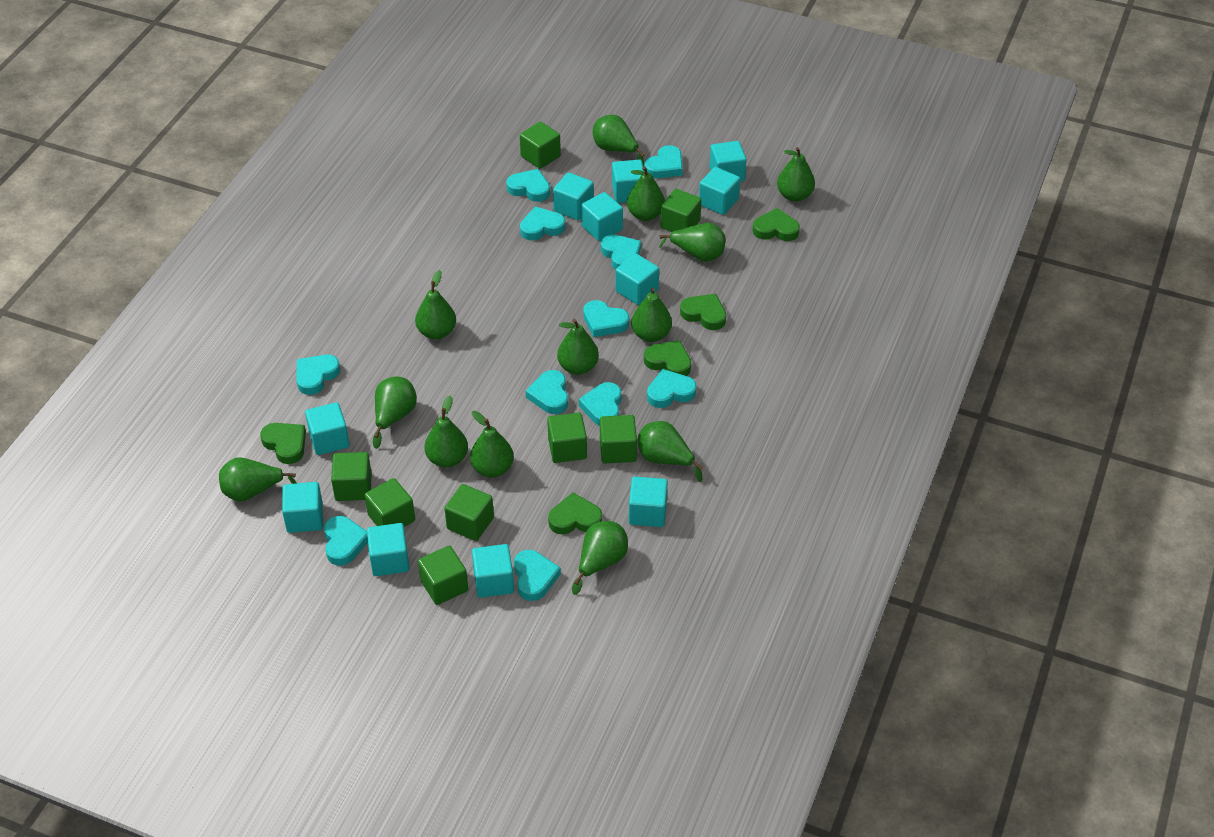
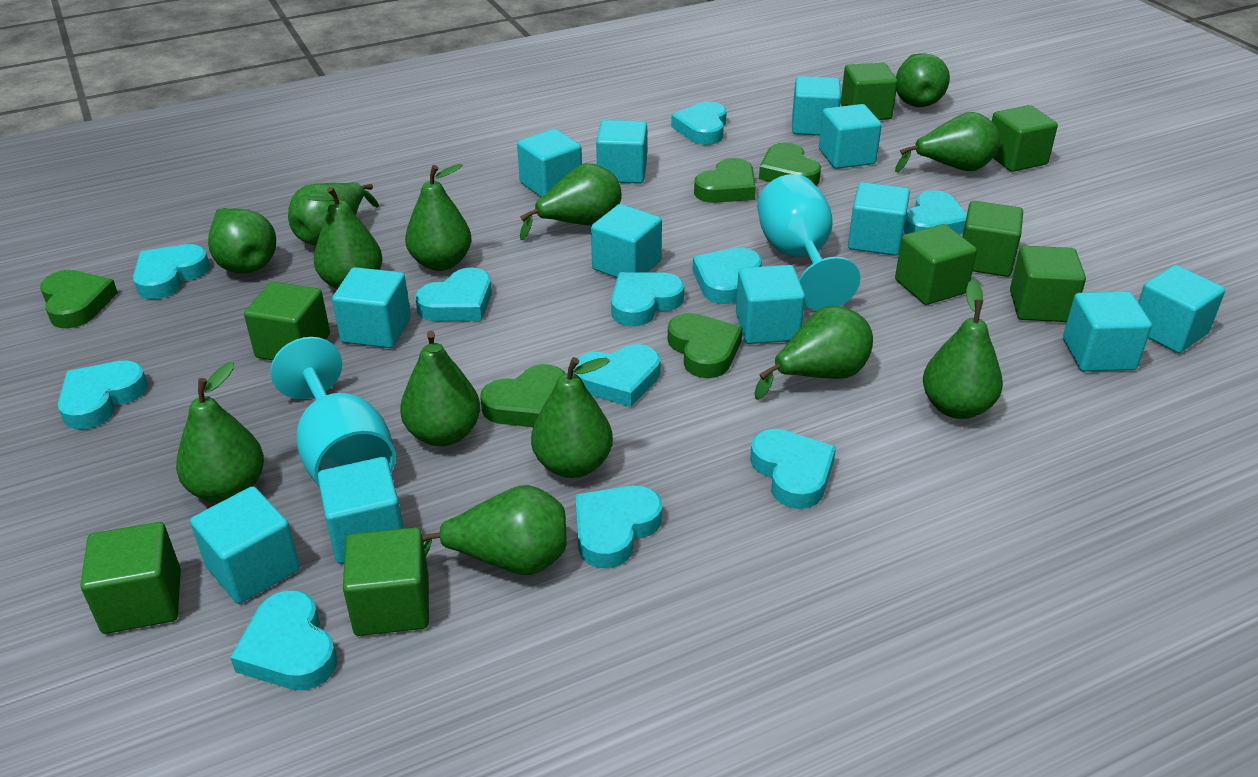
turquoise cube: [282,482,323,533] [305,402,350,455] [367,523,409,576] [472,544,514,598] [553,172,594,220] [581,192,623,241] [612,160,644,203] [616,254,659,305] [629,477,668,527] [699,167,740,215] [709,141,747,182] = 11 -> [190,486,300,604] [318,457,404,563] [332,267,411,348] [517,129,582,197] [591,204,662,278] [596,120,647,184] [736,265,805,344] [792,76,841,135] [819,104,882,169] [848,182,910,256] [1063,291,1152,372] [1138,265,1225,353] = 12
turquoise goblet: none = 0 -> [270,337,396,488] [757,174,860,310] = 2

